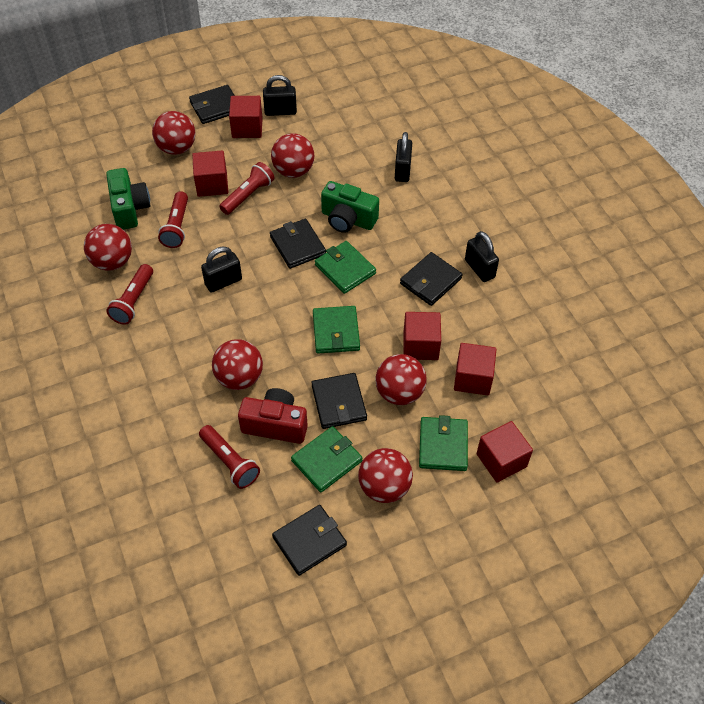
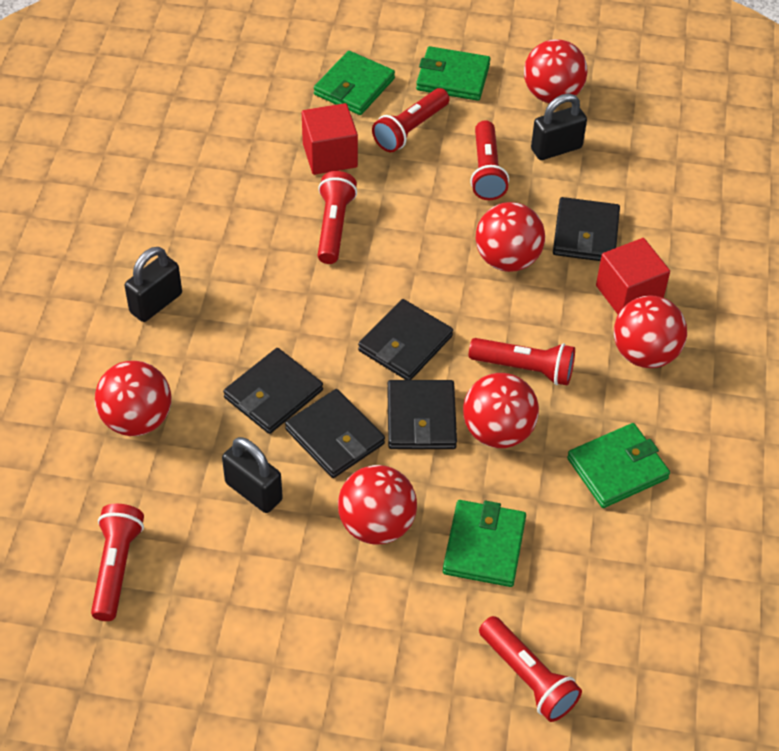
black padlock: [201,247,242,293] [263,75,297,116] [395,132,412,182] [465,231,499,282] = 4 -> [125,247,182,322] [222,437,283,513] [531,94,587,160] = 3
green camera: [106,168,150,230] [321,181,379,233] = 2 -> none = 0
red camera: [238,388,308,444] = 1 -> none = 0
red cube: [192,150,229,197] [229,96,263,138] [404,312,441,360] [454,343,497,395] [477,421,533,483] = 5 -> [302,103,358,175] [596,238,670,314] = 2
red flashlight: [106,264,153,325] [158,191,188,248] [199,425,260,489] [219,162,274,215] = 4 -> [91,504,144,621] [318,171,357,264] [372,88,449,152] [469,338,575,386] [470,120,509,200] [479,616,582,722] = 6

